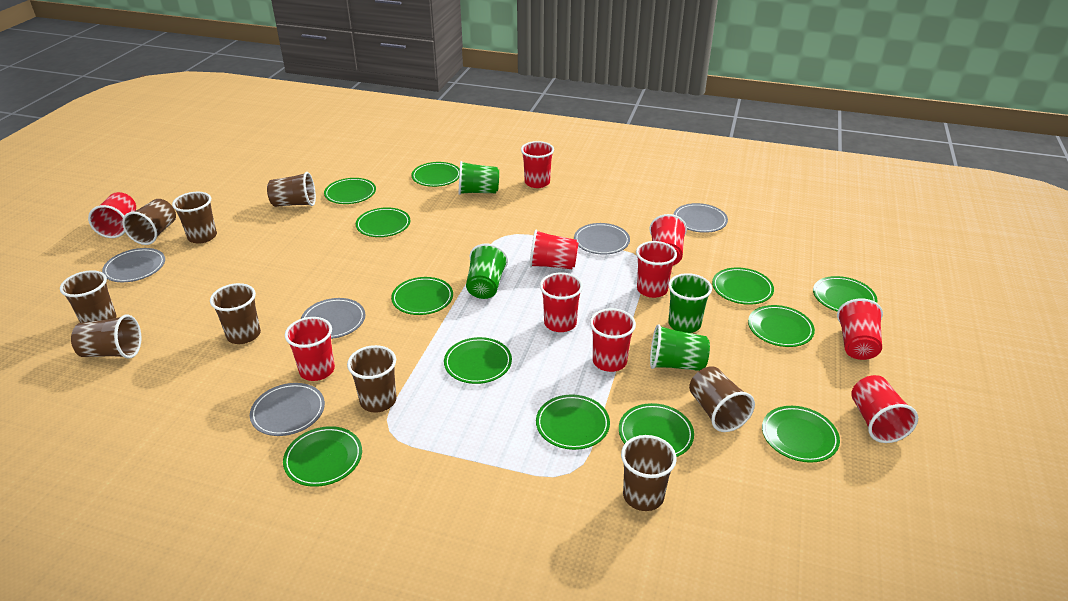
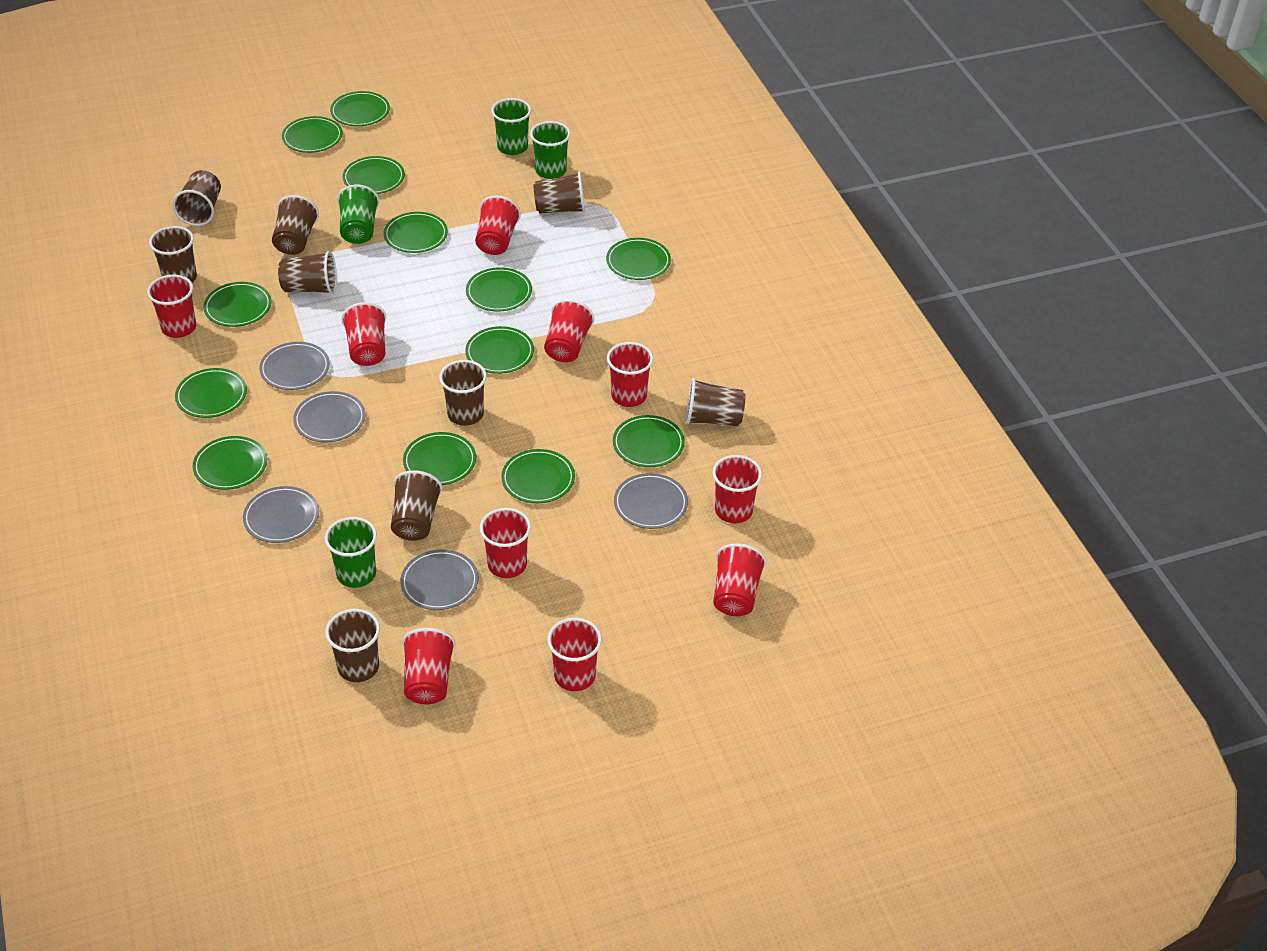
green plate: [283,426,362,487] [324,178,376,204] [356,207,410,237] [391,277,453,315] [411,162,460,187] [444,337,512,384] [536,395,610,450] [619,403,694,457] [712,267,774,305] [748,305,815,347] [762,406,840,463] [813,276,877,312] = 12 -> [175,368,247,418] [193,436,267,490] [203,282,272,327] [282,116,342,153] [330,91,390,126] [343,156,405,194] [384,212,448,253] [403,432,476,485] [465,326,534,374] [466,267,532,311] [501,449,575,503] [606,238,671,280] [613,415,685,467] = 13

